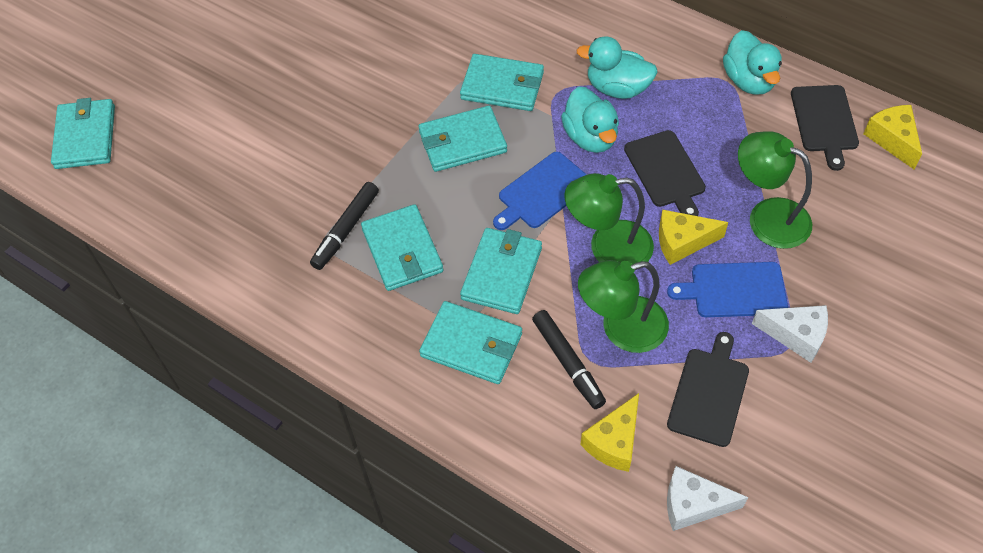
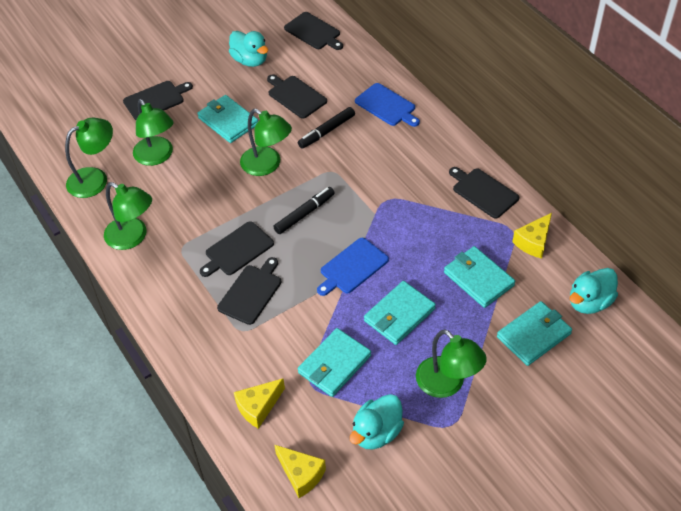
black cutting board: [624,130,706,216] [667,332,749,447] [791,85,859,171] = 3 -> [123,81,193,120] [200,221,274,277] [217,257,282,325] [267,74,327,118] [284,12,343,50] [449,167,519,219] = 6
green lamp: [564,173,654,265] [578,260,669,353] [738,131,812,249] = 3 -> [65,117,113,198] [104,182,152,250] [133,99,174,166] [240,109,292,176] [416,329,487,398] = 5
turquoise wallet: [51,98,115,169] [361,204,444,291] [419,106,507,172] [419,301,522,384] [460,54,544,111] [460,228,542,314] = 6 -> [197,95,258,143] [298,328,371,397] [364,281,436,345] [444,246,515,308] [497,301,572,366] = 5
white cheese: [667,466,748,531] [752,305,828,363] = 2 -> none = 0

